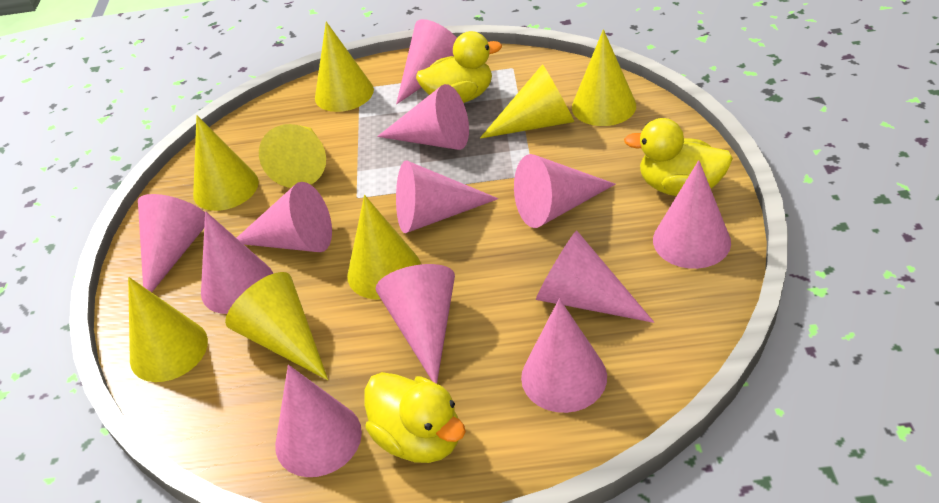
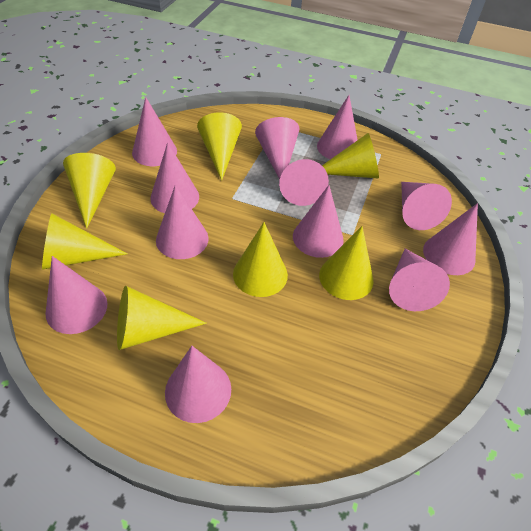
yellow cone: [128,277,208,382] [193,115,259,211] [225,272,328,380] [259,124,326,188] [315,22,374,112] [347,195,421,299] [480,64,574,139] [572,29,636,126] = 8 -> [42,213,127,270] [63,153,116,229] [117,286,207,350] [197,113,242,181] [233,222,288,297] [319,226,374,300] [322,133,379,179] = 7
yellow duck: [365,372,466,463] [416,31,502,103] [624,118,733,196] = 3 -> none = 0

